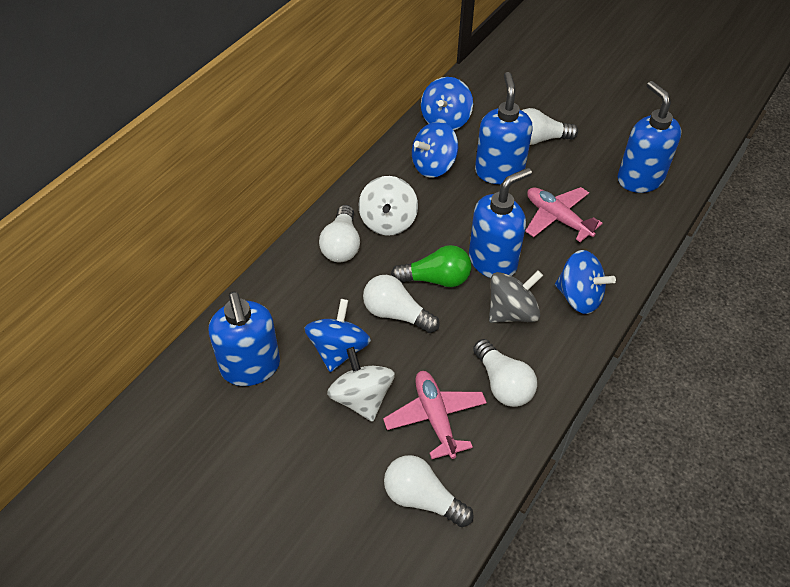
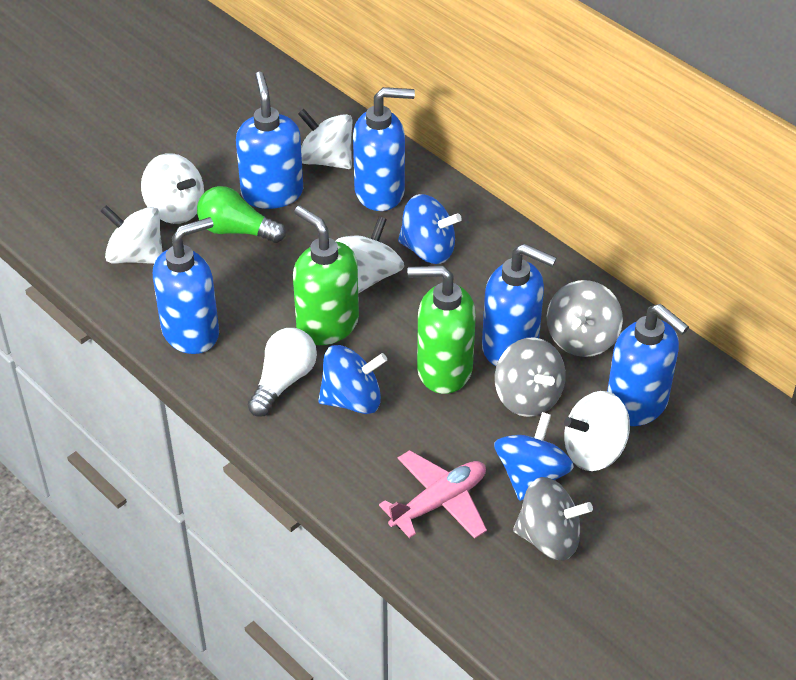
blue soap dispenser: [209,292,280,386] [469,168,532,278] [475,72,532,184] [618,81,682,193] = 4 -> [153,217,219,354] [236,72,303,209] [353,87,415,211] [482,244,557,366] [607,304,689,426] = 5
blue spinning top: [304,299,371,372] [412,122,458,178] [421,77,473,130] [555,250,616,314] = 4 -> [318,345,387,414] [398,194,462,264] [494,412,574,501] = 3
green soap dispenser: none = 0 -> [293,206,359,345] [407,266,476,394] = 2
grey spinning top: [489,270,543,323] = 1 -> [495,337,566,417] [513,477,593,560] [547,280,623,357] = 3
pink plane: [383,371,487,459] [525,187,603,242] = 2 -> [379,450,487,539] = 1
white light bulb: [319,205,360,262] [363,275,440,333] [384,455,473,527] [473,339,537,407] [521,108,578,145] = 5 -> [248,328,317,417] = 1
white spinning top: [327,347,395,422] [359,176,418,236] = 2 -> [101,205,163,264] [141,153,204,224] [298,109,352,169] [336,216,404,293] [564,391,630,471] = 5

